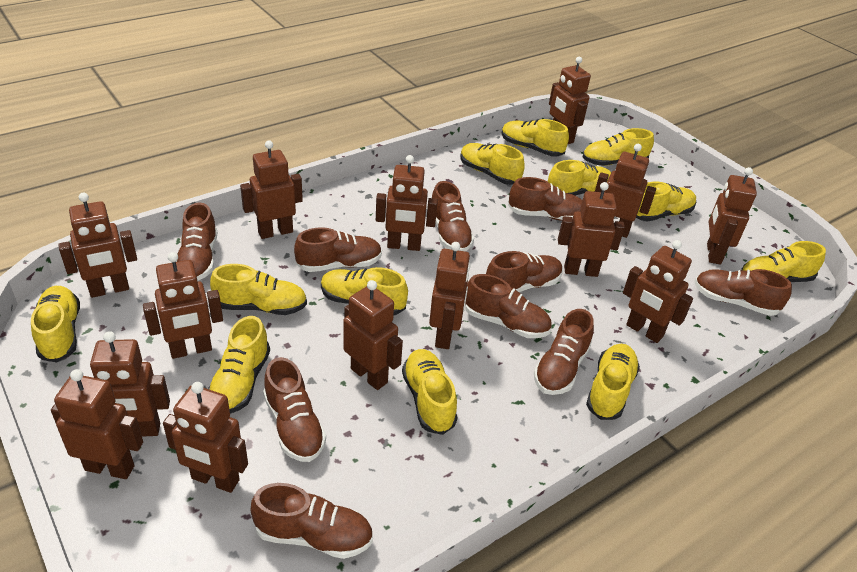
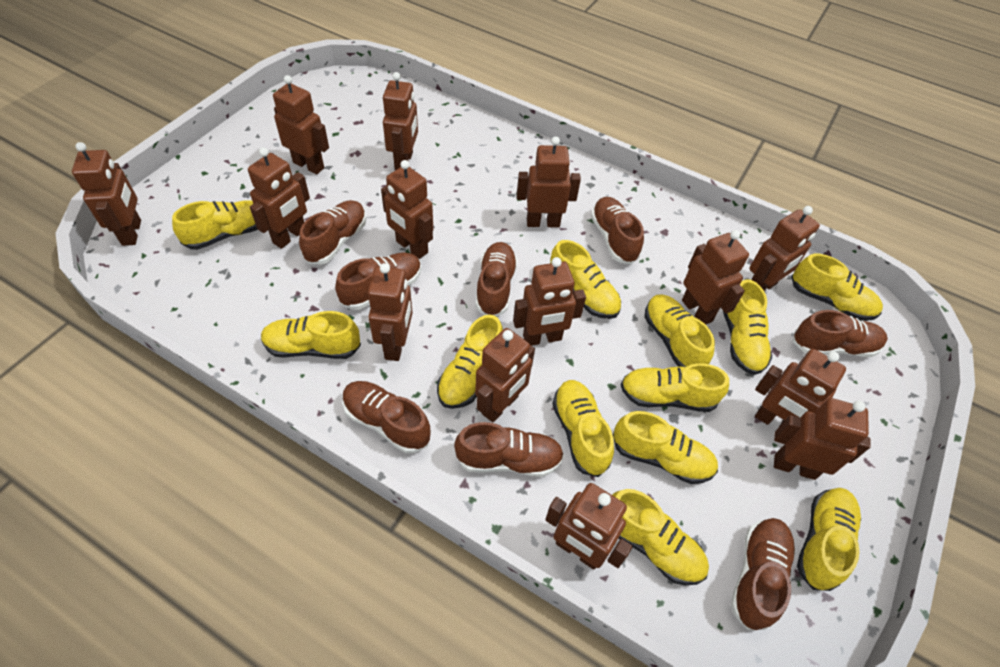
brown shoe: [176,202,217,281] [251,483,373,559] [263,357,326,462] [294,227,382,272] [432,181,474,251] [465,274,552,338] [486,251,563,292] [508,177,582,221] [534,309,594,395] [694,269,792,316] = 10 -> [299,200,366,264] [335,252,421,310] [342,381,431,453] [454,422,564,477] [476,242,518,316] [591,197,644,264] [731,518,796,630] [793,310,888,357] = 8

